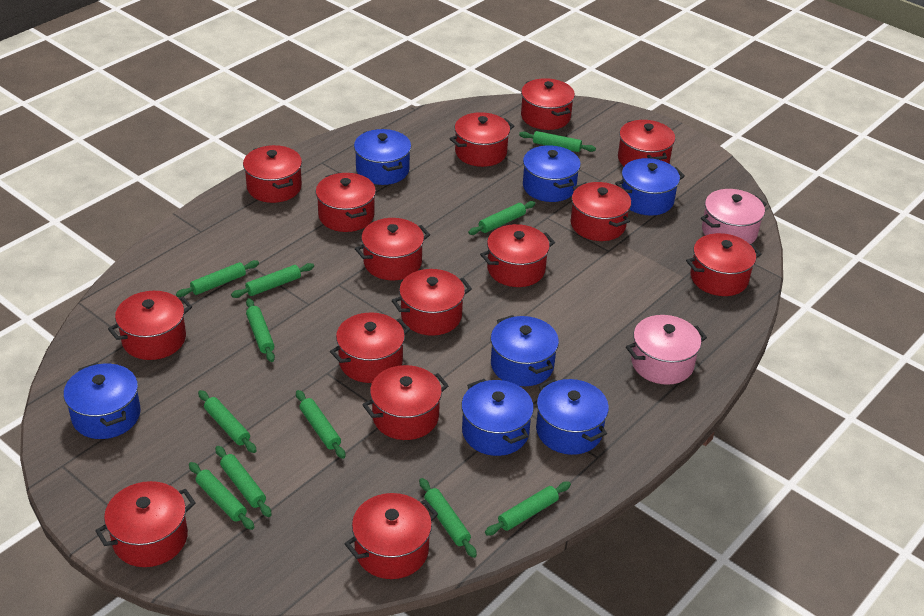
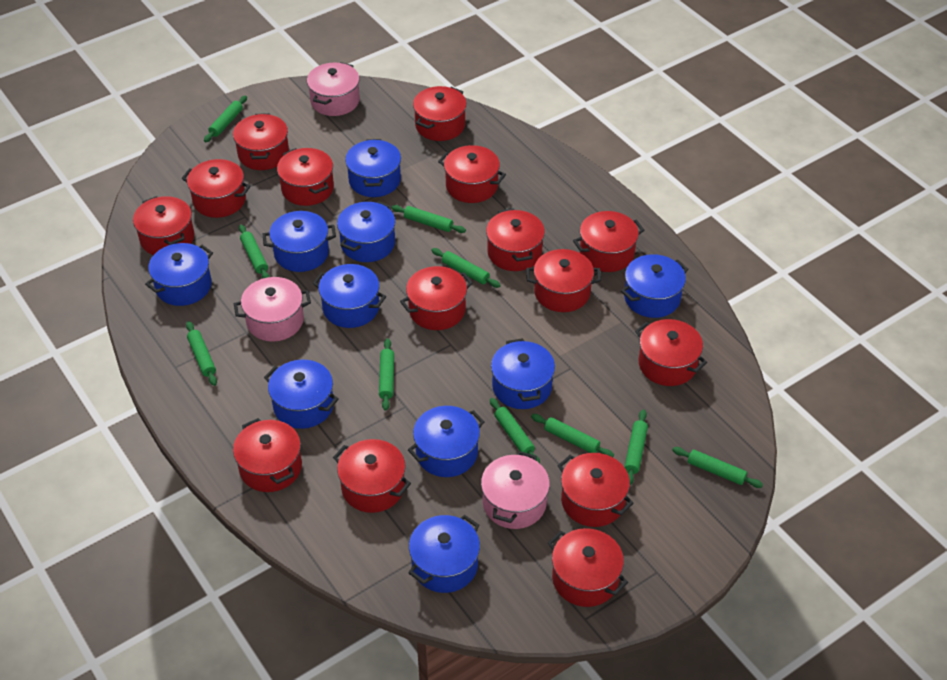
blue pot: [63,363,141,439] [354,129,411,185] [461,379,534,456] [491,315,559,386] [523,145,581,202] [536,379,609,455] [615,158,685,216] = 7 -> [145,243,213,306] [263,211,336,272] [264,360,339,429] [313,264,386,328] [337,201,395,262] [345,139,401,197] [408,406,484,477] [409,515,480,593] [491,338,555,409] [621,254,688,318] = 10
green rolling pin: [176,260,259,297] [189,462,254,530] [198,390,257,453] [215,446,272,517] [231,263,314,298] [246,298,275,362] [296,390,346,459] [419,478,477,558] [468,201,535,235] [485,482,571,536] [519,131,596,152] = 11 -> [186,321,217,386] [204,95,247,142] [239,224,269,278] [379,338,394,411] [392,205,466,233] [431,248,501,288] [490,398,540,463] [531,414,614,457] [624,409,648,485] [672,447,763,488] = 10
pink pot: [626,315,707,385] [701,189,767,244] = 2 -> [234,277,311,342] [307,62,360,116] [481,451,550,529] = 3

